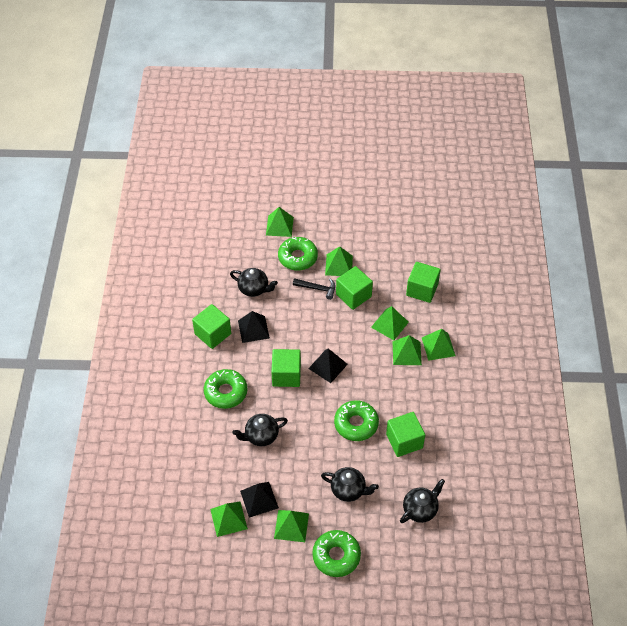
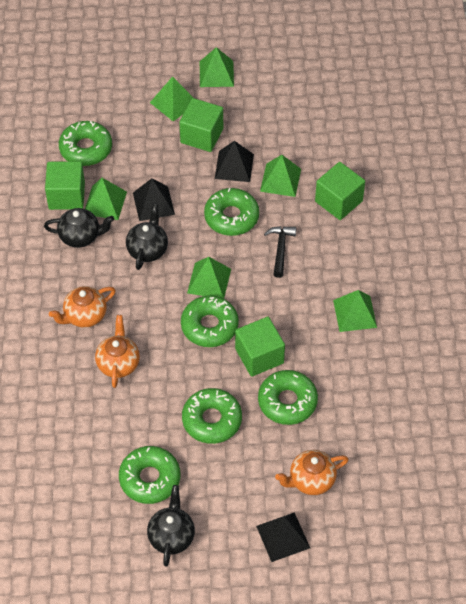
black teapot: [230,268,278,297] [232,414,288,446] [321,467,379,502] [400,479,445,523] = 4 -> [44,208,114,248] [126,203,168,270] [147,485,195,567] = 3
green cube: [192,304,231,349] [271,349,301,387] [336,266,373,310] [386,412,425,457] [406,262,441,303] = 5 -> [45,161,85,210] [179,98,223,152] [235,317,285,377] [315,162,365,220] = 4
green donut: [204,369,248,409] [278,237,318,271] [312,530,361,577] [334,400,379,441] = 4 -> [59,121,112,166] [119,446,180,504] [181,295,239,347] [182,388,242,444] [204,188,259,236] [258,370,318,425] = 6
green pyramid: [210,502,248,537] [266,207,294,237] [274,510,309,542] [325,246,353,276] [371,306,409,340] [393,335,422,365] [422,329,456,361] = 7 -> [85,178,127,220] [150,76,193,122] [187,257,231,299] [200,47,234,87] [260,155,301,197] [333,290,377,332] = 6
orange teapot: none = 0 -> [49,286,116,328] [95,315,140,388] [275,450,349,495] = 3

